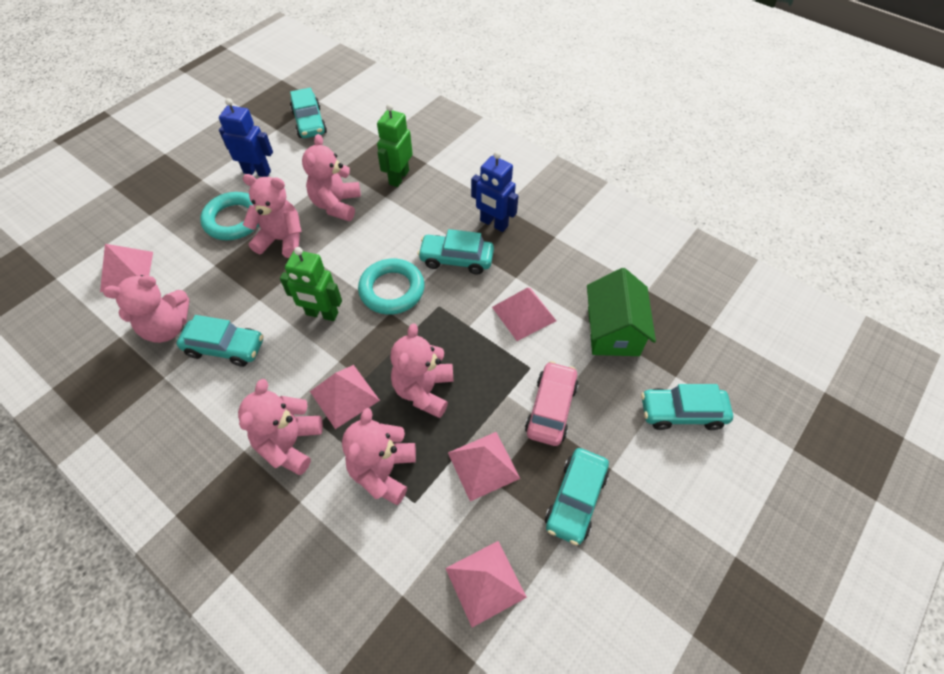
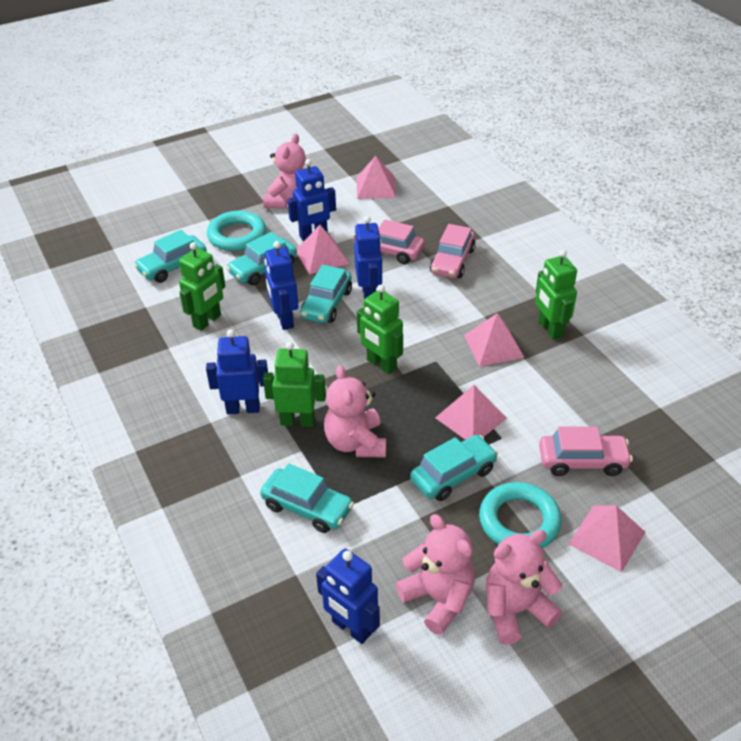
blue robot: [219,98,273,177] [471,151,518,232] = 2 -> [206,329,268,414] [264,241,299,330] [287,159,336,241] [316,549,380,644] [354,216,382,299] = 5
green house: [587,268,656,356] = 1 -> none = 0
green robot: [280,247,342,321] [377,104,413,187] = 2 -> [179,242,226,331] [263,342,326,427] [357,285,403,374] [535,250,577,340] = 4
pink car: [525,361,578,446] = 1 -> [352,219,425,264] [430,224,476,278] [539,427,633,476] = 3
pink teddy bear: [103,275,189,343] [238,379,323,475] [242,174,302,258] [302,134,361,221] [342,408,416,505] [390,323,454,418] = 6 -> [263,133,306,209] [324,365,386,457] [396,514,475,635] [486,530,562,645] = 4

